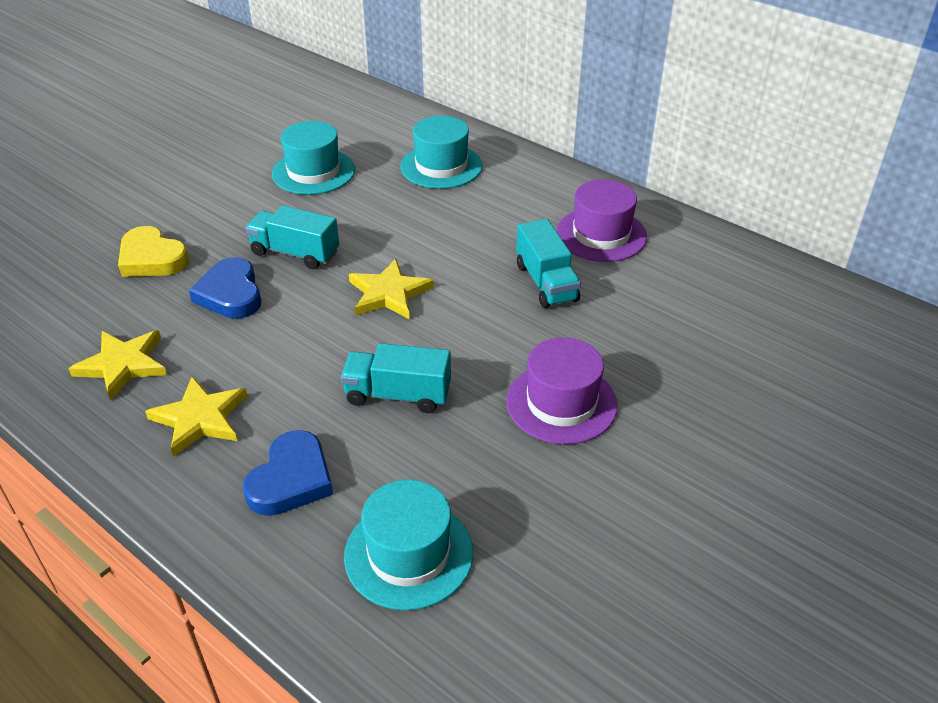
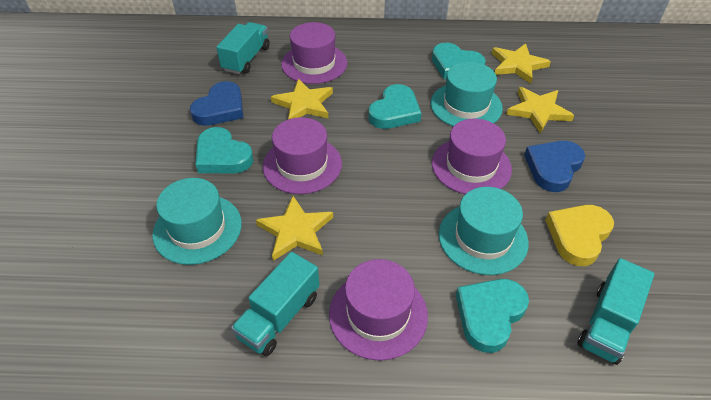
purple hat: [506,338,618,444] [556,180,647,262] = 2 -> [263,117,342,194] [281,22,347,84] [329,259,428,361] [432,119,512,194] = 4
turquoise heart: none = 0 -> [195,127,254,173] [368,84,421,129] [432,43,486,79] [456,279,529,353] = 4
yellow star: [68,330,167,401] [145,377,248,457] [349,259,434,319] = 3 -> [256,196,333,261] [271,79,333,119] [492,43,551,84] [506,87,574,134] = 4

